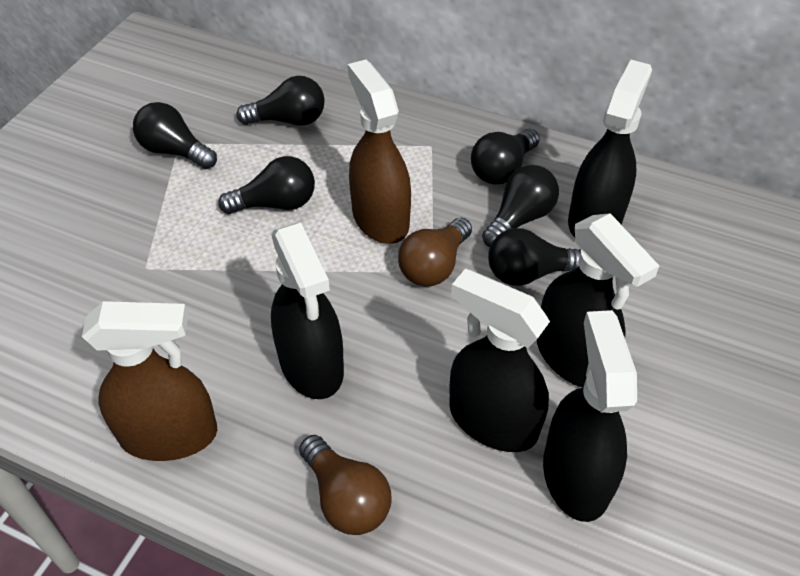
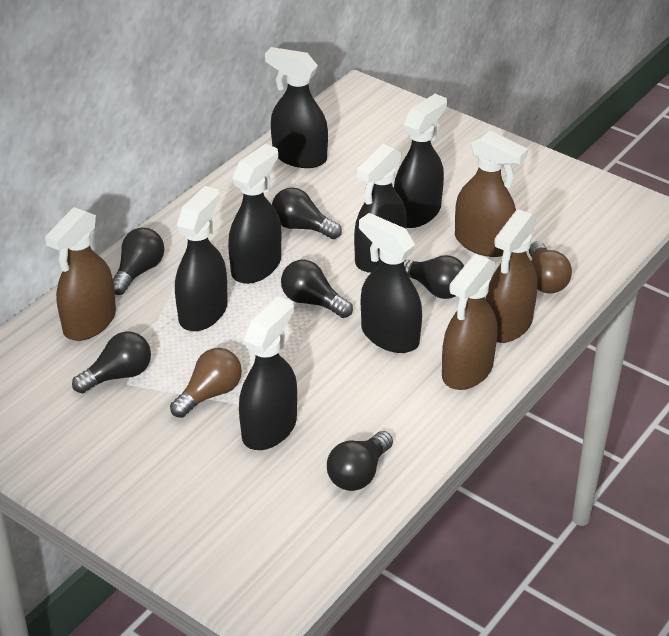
black spray bottle: [271,222,344,399] [449,269,550,452] [537,213,659,388] [543,310,637,522] [568,60,652,237] = 5 -> [175,186,228,331] [228,144,281,284] [239,296,297,450] [265,47,328,168] [354,144,407,273] [359,213,422,353] [394,94,447,228] = 7
brown spray bottle: [82,301,217,461] [348,59,411,244] = 2 -> [45,207,116,341] [442,254,498,390] [455,130,528,257] [486,209,538,343] = 4

